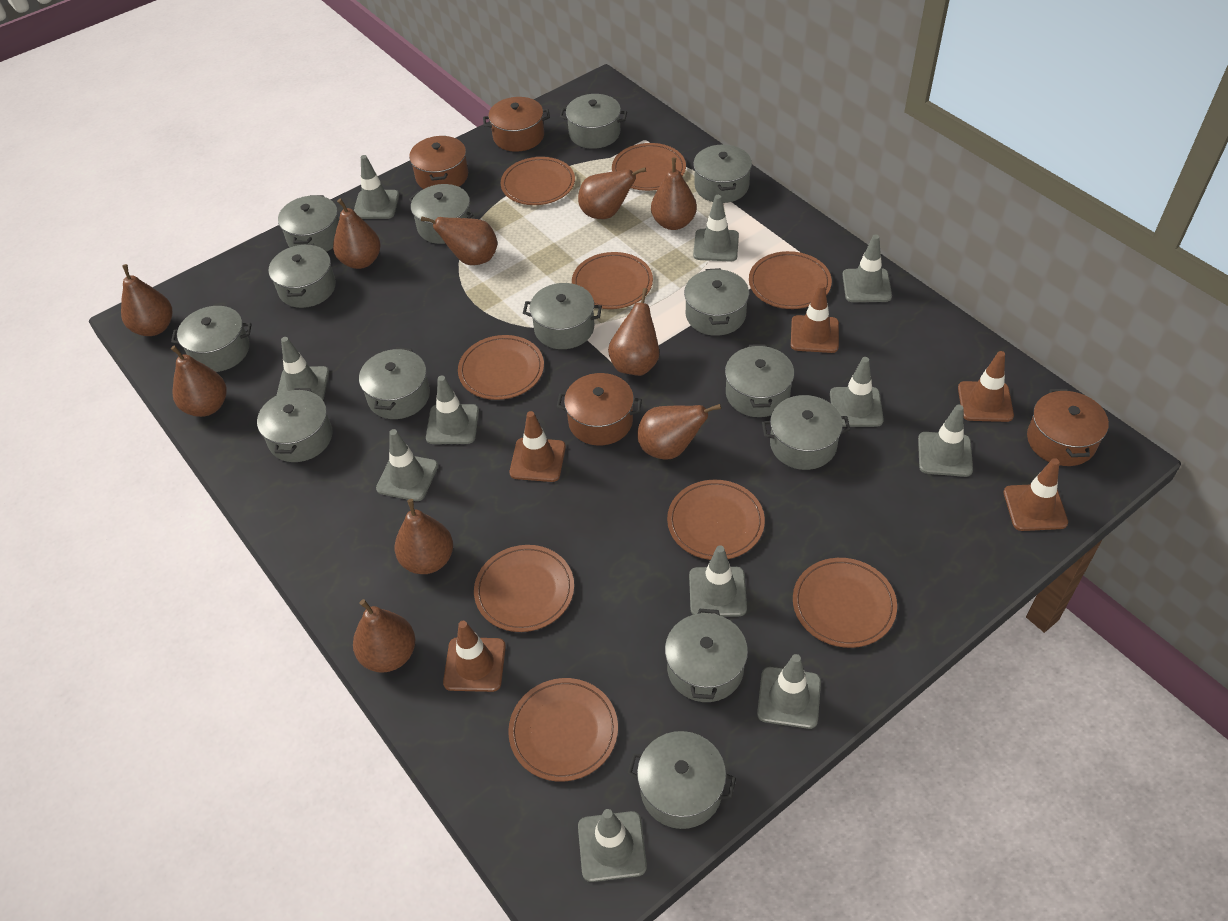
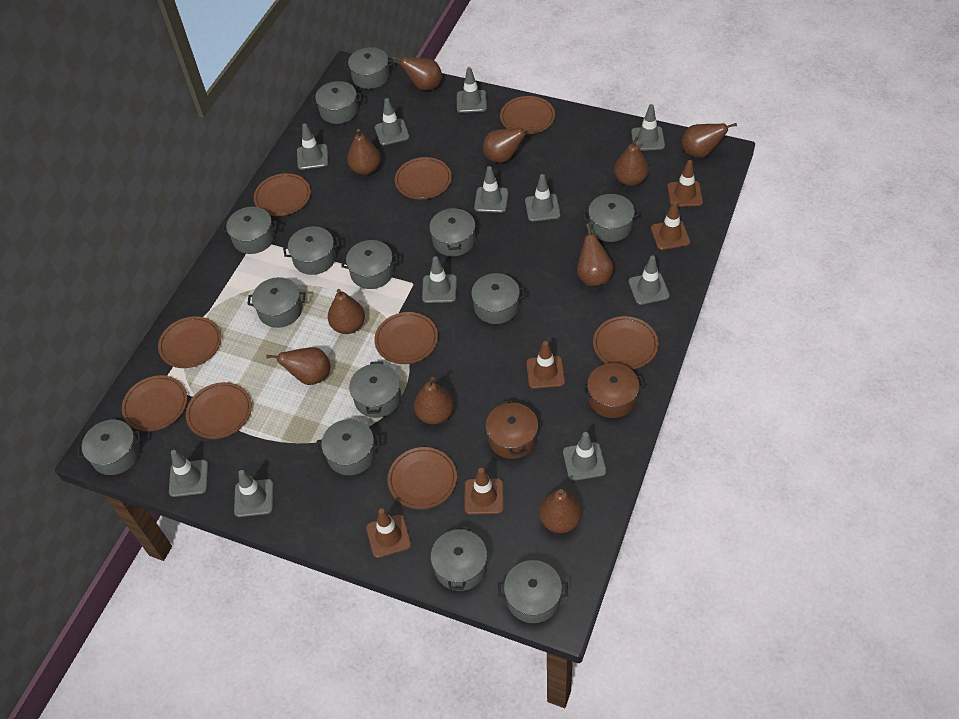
brown pot: [409,136,468,189] [483,97,550,152] [557,373,642,445] [1027,389,1109,466] = 4 -> [486,400,538,459] [581,363,645,418] = 2

